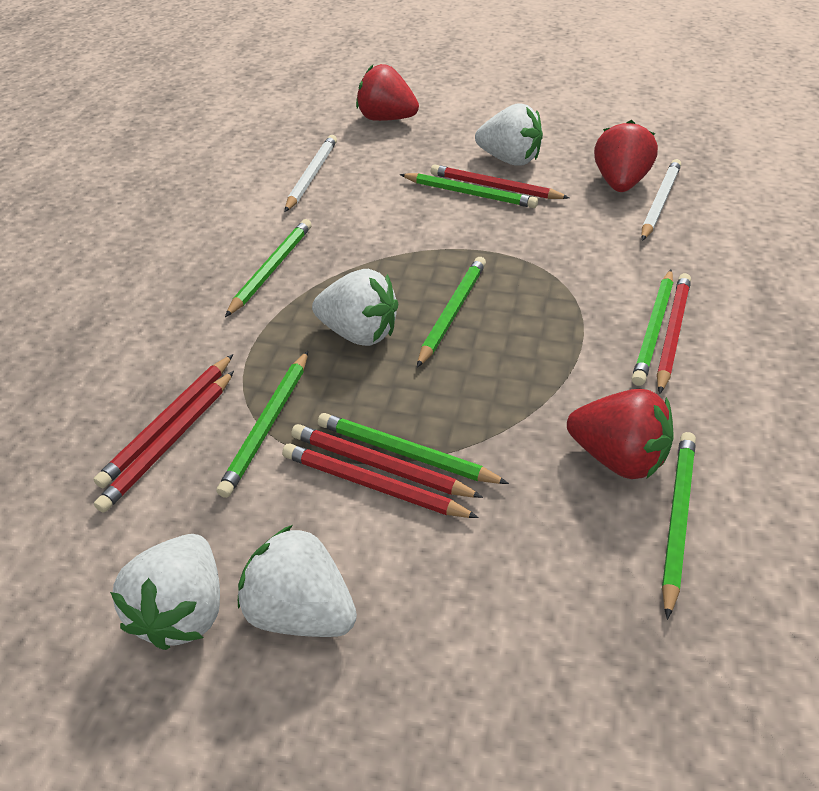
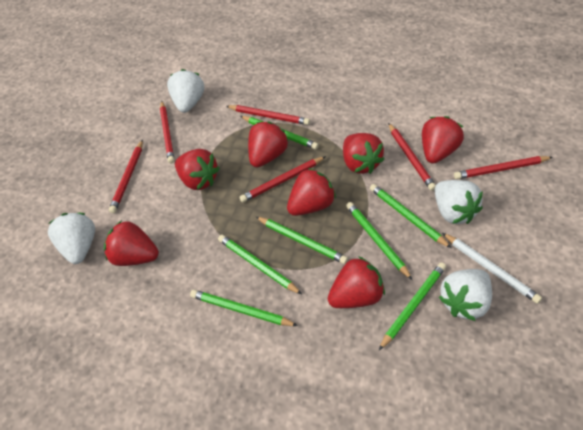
red strawberry: [356,64,419,121] [567,389,674,479] [594,120,658,192] = 3 -> [104,220,159,266] [175,149,220,190] [248,121,289,167] [287,168,336,216] [328,256,385,308] [343,133,385,174] [422,116,464,164] = 7
white pencil: [285,135,337,212] [641,159,681,241] = 2 -> [442,233,542,304] = 1

